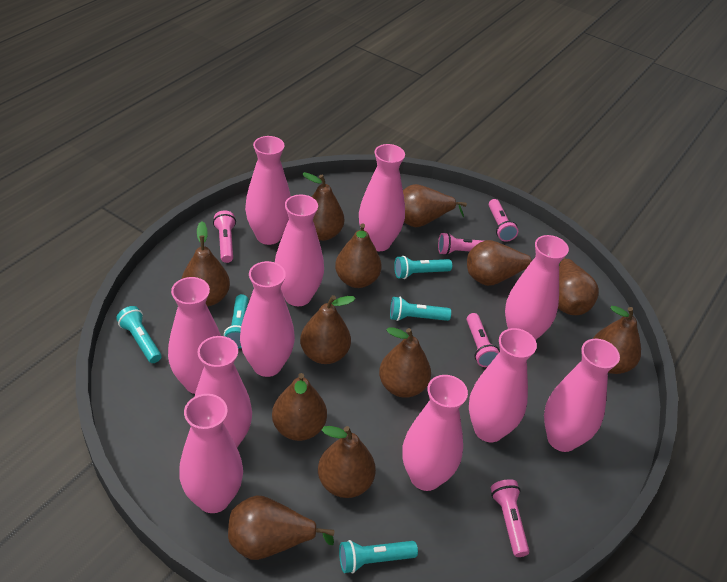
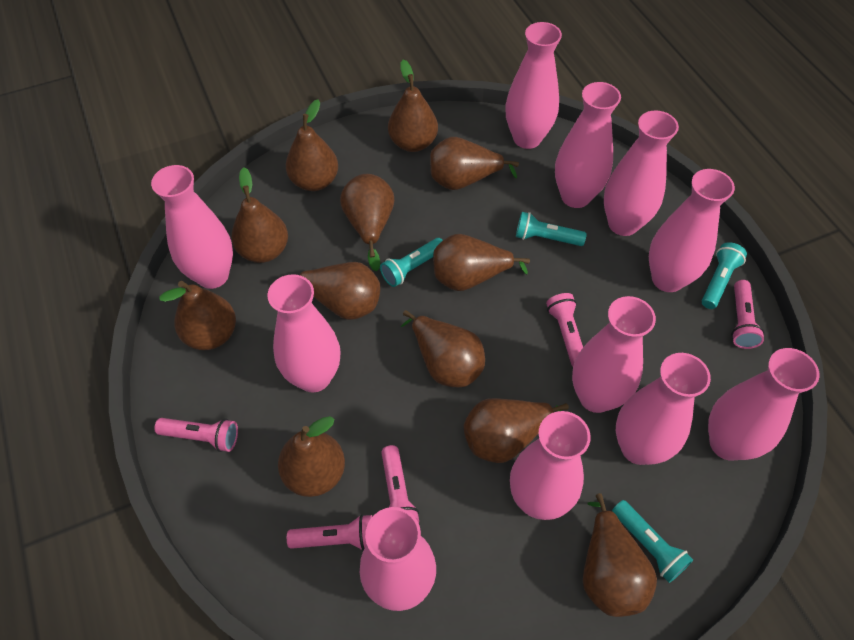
turquoise flashlight: [116,306,161,363] [224,294,249,348] [339,540,418,574] [390,296,451,321] [394,256,452,279] = 5 -> [380,238,443,287] [516,212,587,246] [612,500,693,583] [702,242,747,309] = 4

